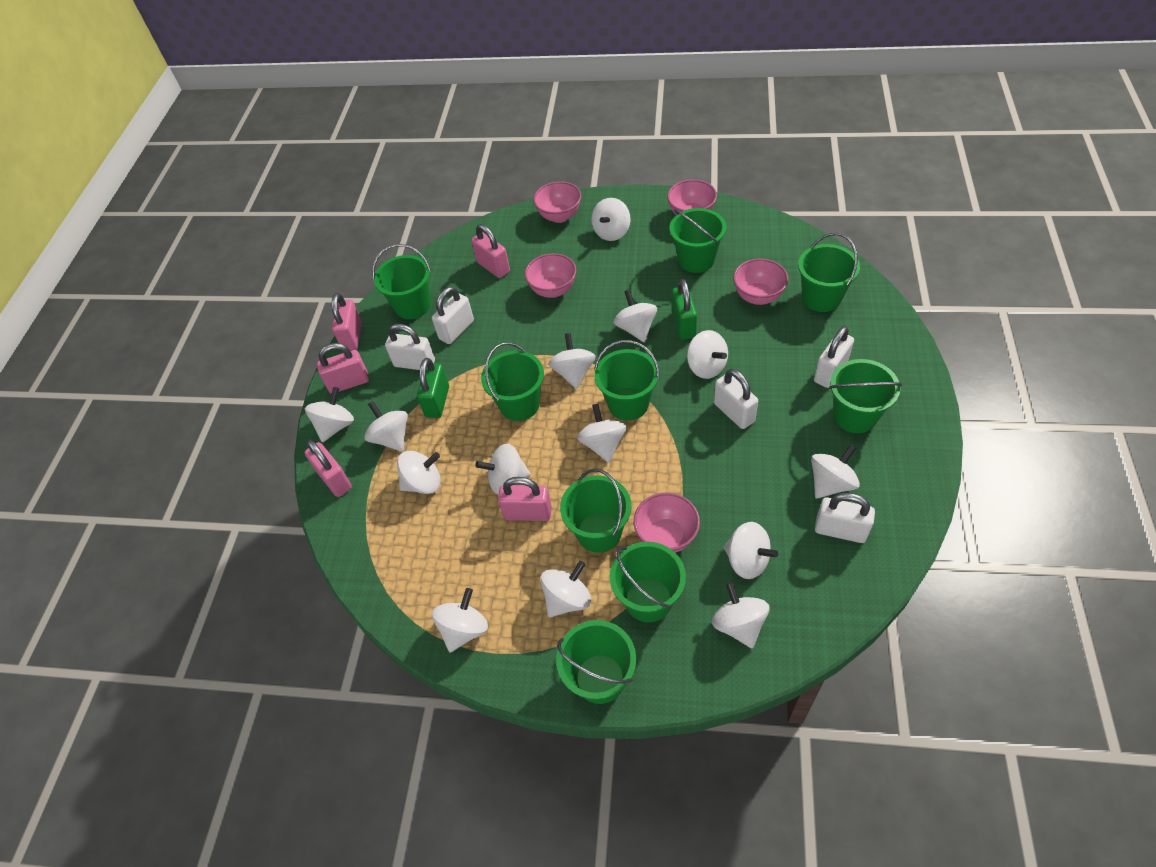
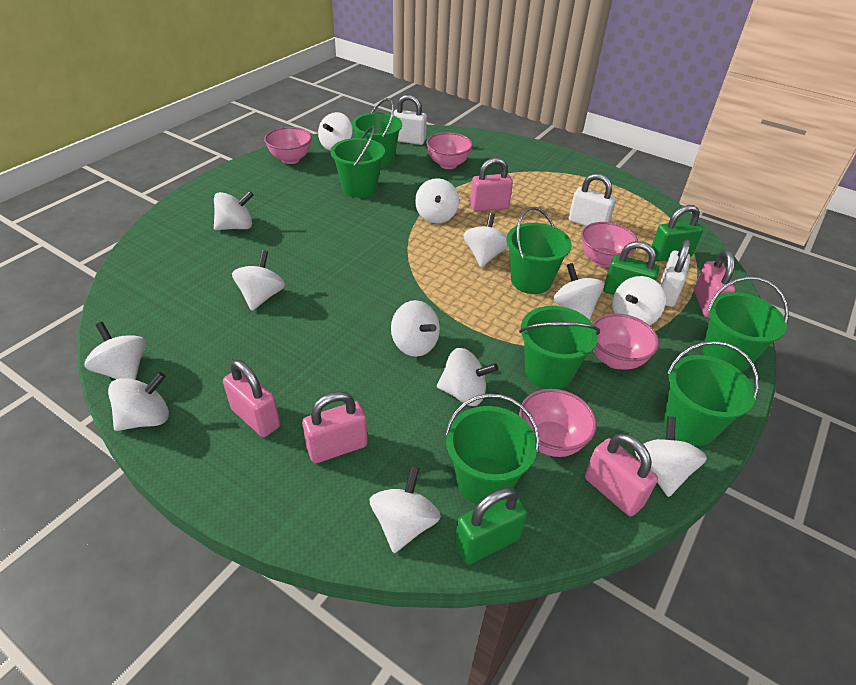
green bucket: [372,244,431,319] [481,342,544,421] [556,620,636,704] [560,469,631,553] [594,340,660,421] [610,542,686,623] [669,208,727,273] [798,233,860,312] [829,359,902,433] = 9 -> [331,126,385,198] [352,98,402,168] [445,393,539,504] [506,207,572,294] [519,306,600,389] [664,341,759,446] [703,277,789,372] = 7
green padlock: [417,358,449,418] [671,279,697,340] = 2 -> [455,488,528,565] [603,241,659,295] [652,205,703,262] = 3
white padlock: [385,324,435,370] [432,286,474,344] [714,369,758,429] [814,326,854,388] [815,493,875,543] = 5 -> [393,94,427,145] [569,173,616,226] [660,240,691,307] = 3
white spinning top: [305,387,354,442] [364,401,408,452] [397,451,441,494] [432,588,488,652] [475,444,531,495] [540,561,591,617] [549,333,596,389] [577,404,627,463] [591,198,631,241] [613,289,657,342] [687,330,728,379] [712,582,770,649] [724,522,778,579] [811,444,860,499] = 14 -> [85,322,146,380] [108,372,169,431] [214,191,254,230] [232,250,285,311] [318,112,353,151] [369,466,441,553] [391,300,440,357] [415,178,459,223] [437,348,498,406] [463,213,508,267] [553,263,604,320] [612,276,666,325] [635,416,707,497] = 13

